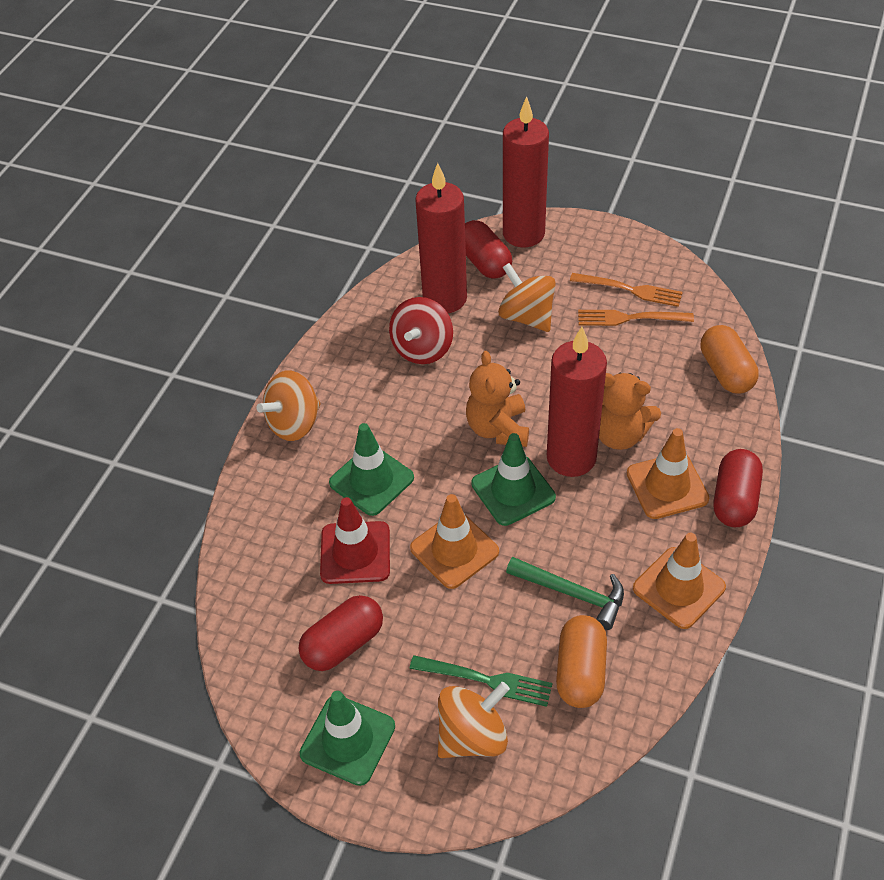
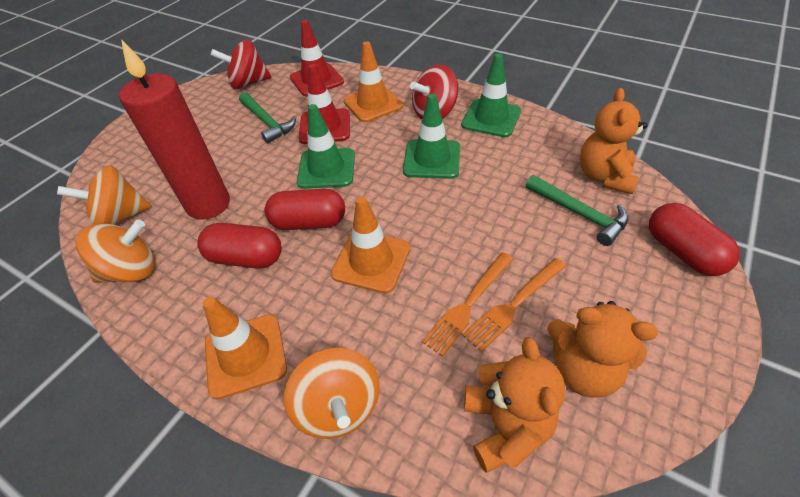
green fork: [409,655,552,707] = 1 -> none = 0
green hammer: [506,557,624,630] = 1 -> [239,92,296,144] [526,175,628,246] = 2
orange capsule: [556,615,607,708] [701,325,759,394] = 2 -> none = 0
orange teddy bear: [466,351,529,447] [599,373,661,450] = 2 -> [464,337,565,473] [547,301,658,398] [580,88,648,194] = 3
red candle: [415,163,467,313] [503,96,549,247] [547,327,607,477] = 3 -> [119,39,230,220] = 1
red spinning top: [389,297,453,364] = 1 -> [211,39,271,89] [410,65,458,120] = 2
red traffic cone: [320,497,390,584] = 1 -> [290,20,344,96] [299,64,350,144] = 2

